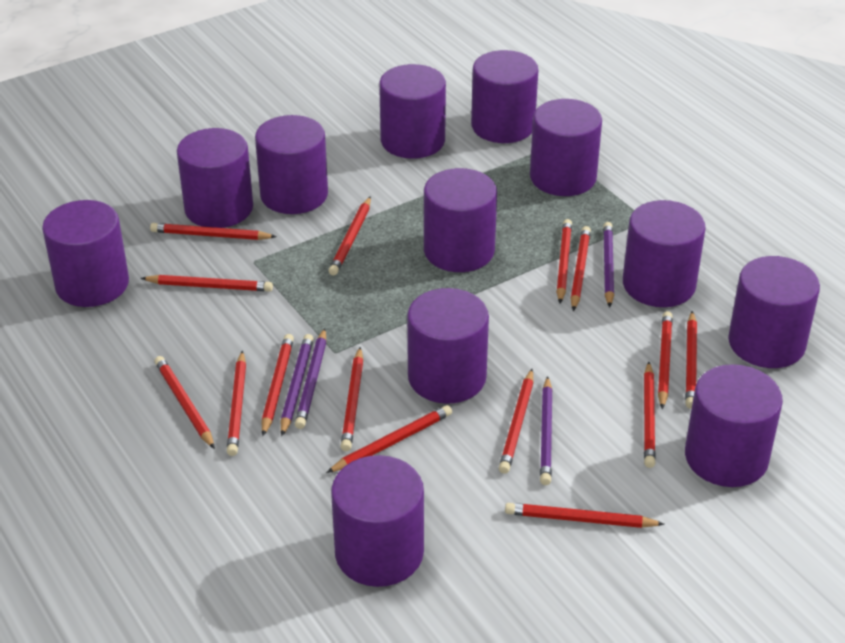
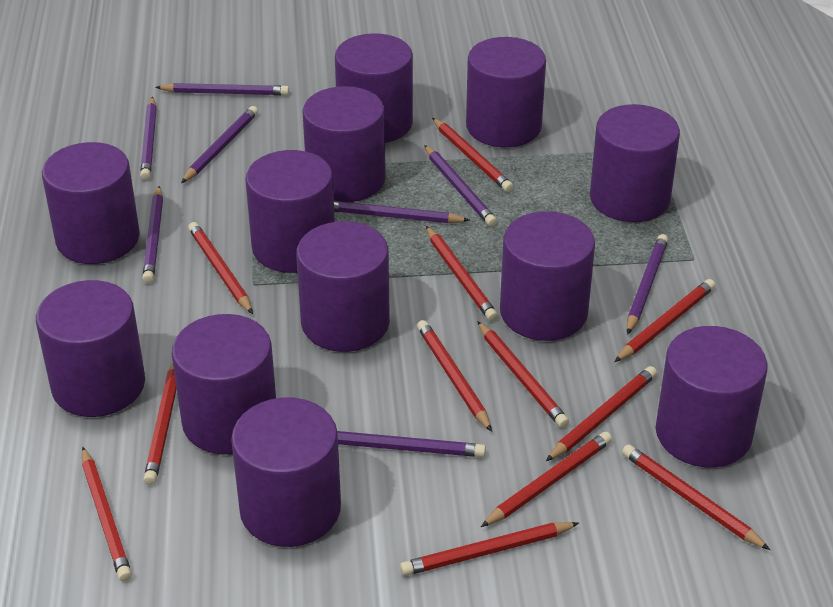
purple pencil: [281,334,314,436] [295,328,326,429] [540,376,553,485] [603,222,614,307] = 4 -> [140,97,157,180] [142,186,163,283] [155,83,289,96] [181,106,258,183] [334,201,470,223] [337,431,486,457] [424,145,497,226] [627,234,668,335] = 8
red pencil: [141,275,273,292] [150,223,277,240] [155,356,215,449] [227,351,246,456] [262,334,294,436] [326,405,452,473] [329,196,371,275] [341,347,363,451] [499,369,533,474] [505,503,664,528] [556,219,572,303] [570,226,591,311] [644,362,656,468] [658,311,673,409] [685,311,697,409] = 15 -> [82,447,132,582] [143,363,177,485] [188,222,253,314] [400,522,579,576] [417,320,492,432] [426,226,498,321] [432,118,513,192] [477,321,569,428] [481,432,612,527] [546,366,657,461] [614,279,715,362] [622,444,770,550] = 12

